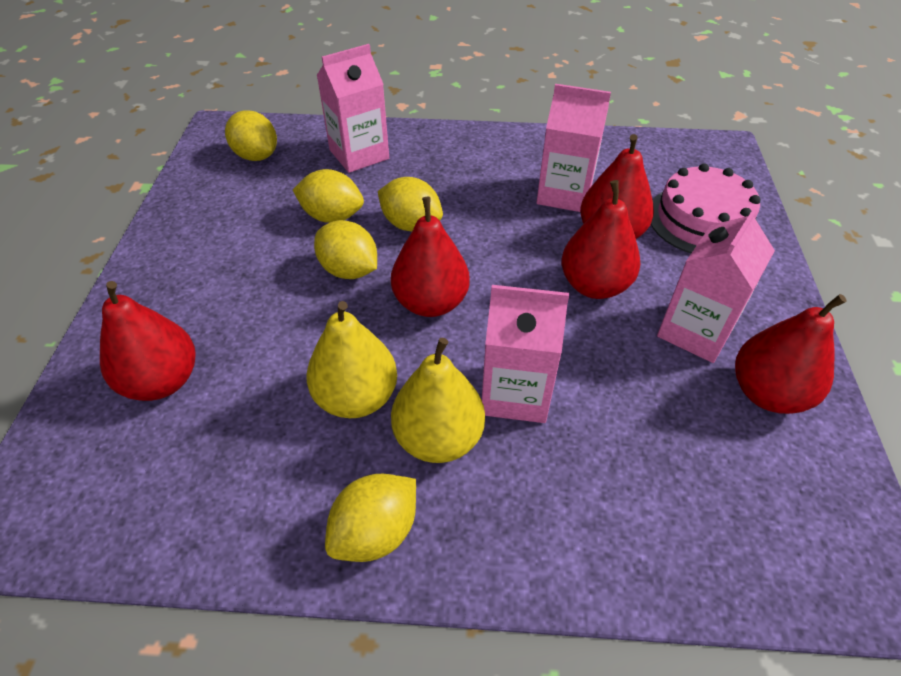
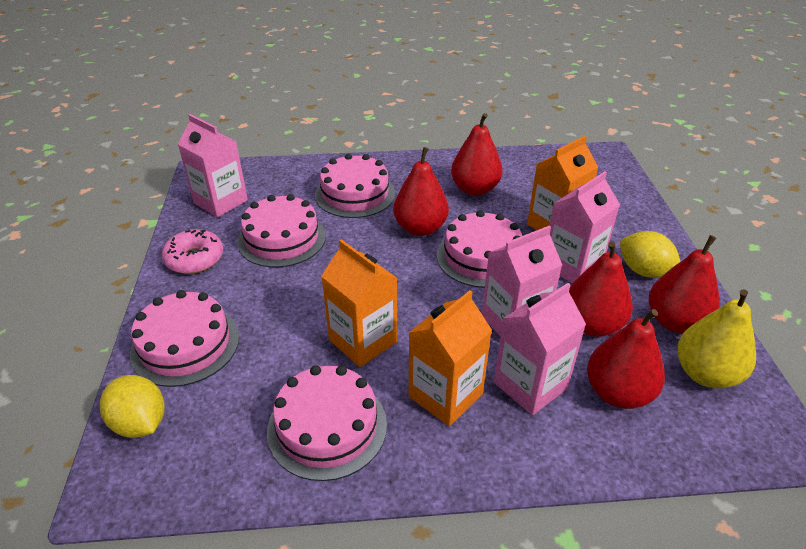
orange carton: none = 0 -> [321,239,397,367] [409,290,492,426] [527,136,598,230] = 3
pink cake: [651,163,761,253] = 1 -> [130,290,239,387] [237,194,326,267] [267,365,387,481] [315,154,395,218] [437,210,522,288] = 5
pink donut: none = 0 -> [162,229,223,274] = 1
yellow lemon: [225,110,277,161] [293,169,364,223] [314,220,377,279] [325,474,416,562] [378,177,443,232] = 5 -> [100,375,165,438] [620,231,681,278] = 2
yellow pear: [306,301,397,418] [391,338,485,463] = 2 -> [677,289,756,388] = 1

